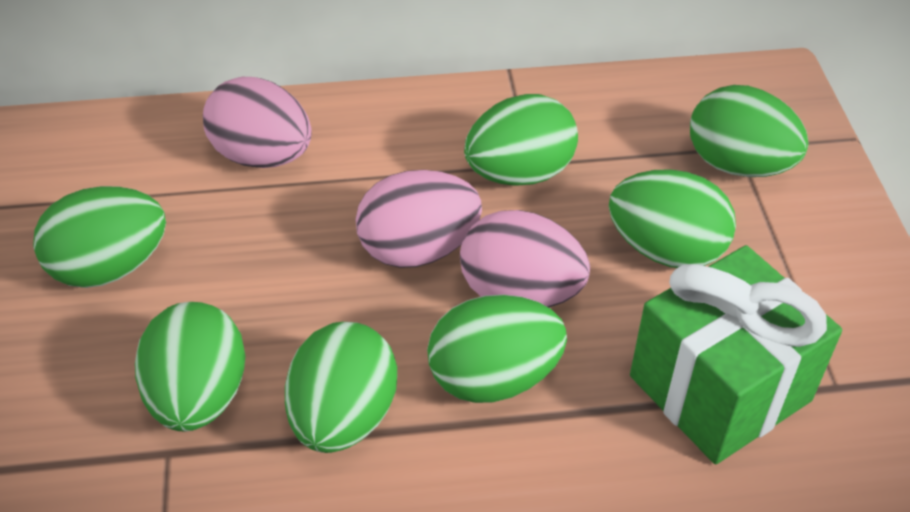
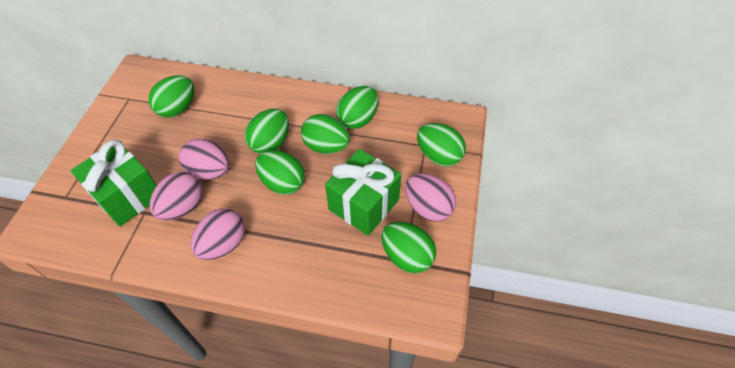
green gift: [630,245,842,464] = 1 -> [70,139,157,227] [325,149,401,236] = 2
pink egg: [203,77,312,168] [355,170,482,268] [460,210,590,307] = 3 -> [150,172,202,220] [179,139,230,180] [191,208,245,260] [405,173,456,222] = 4

